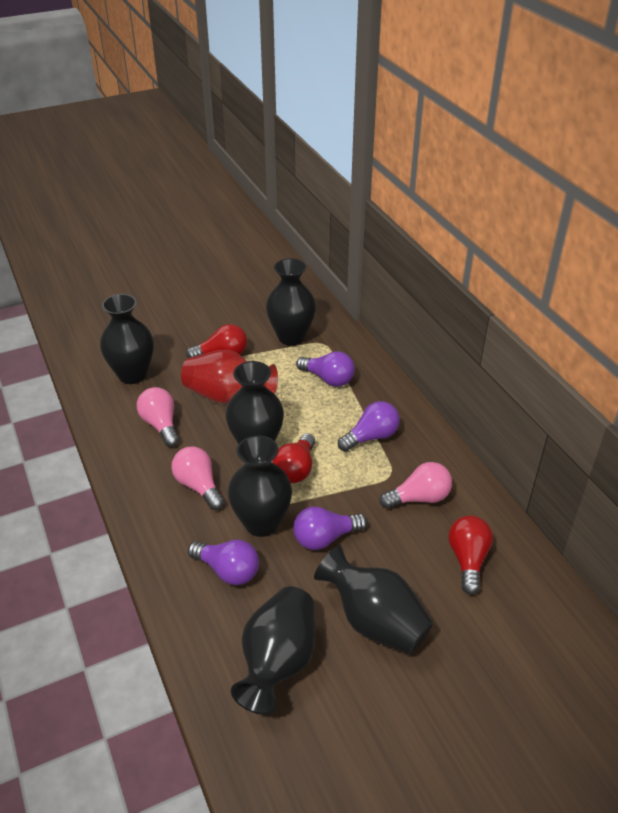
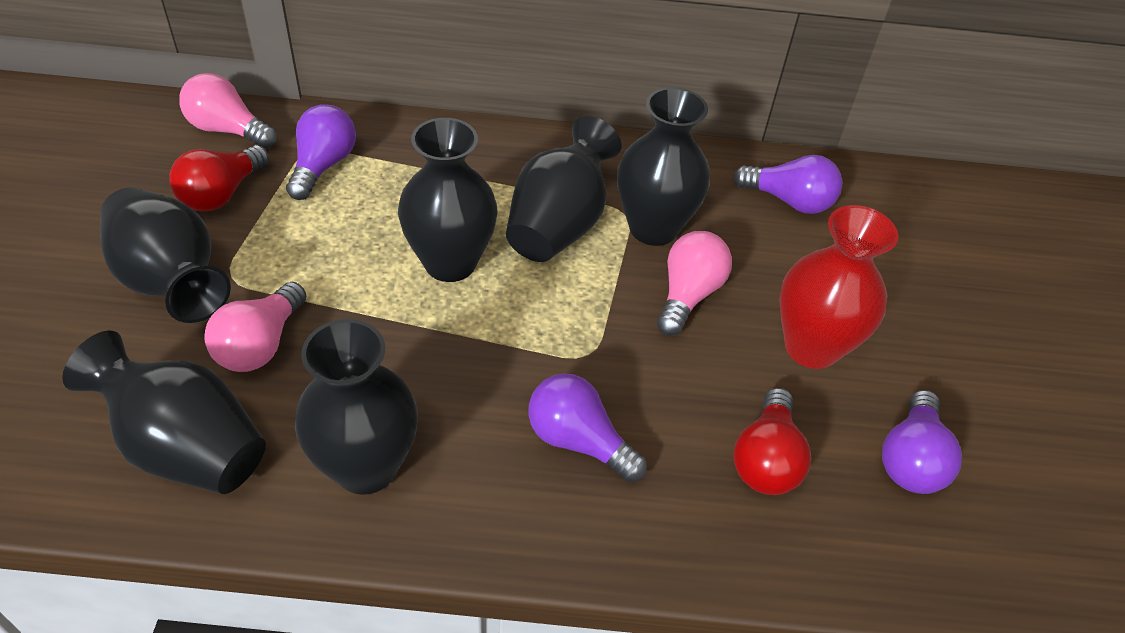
red light bulb: [186,324,247,358] [272,433,315,483] [449,516,493,595] = 3 -> [169,145,269,211] [733,388,811,495] = 2

